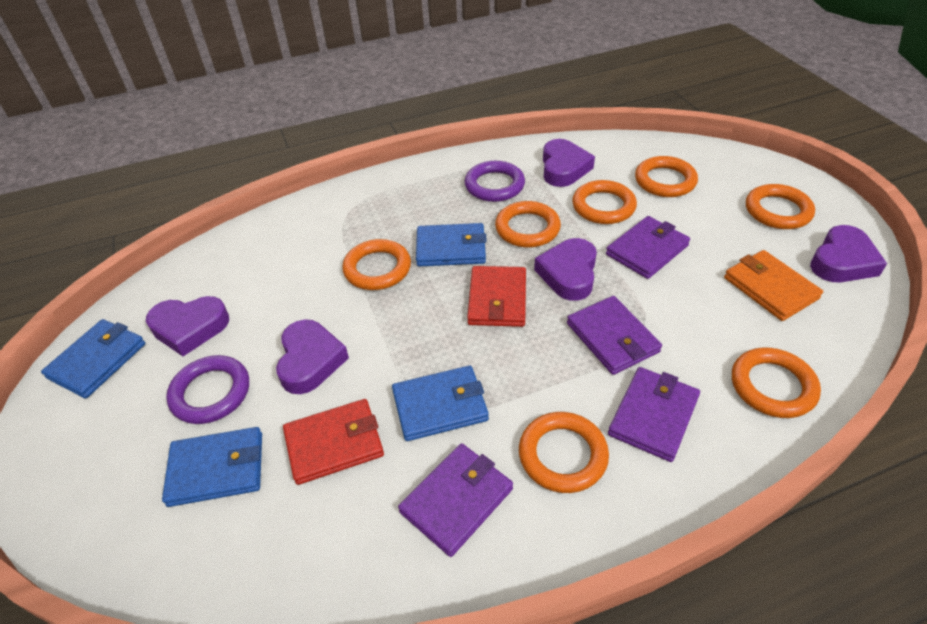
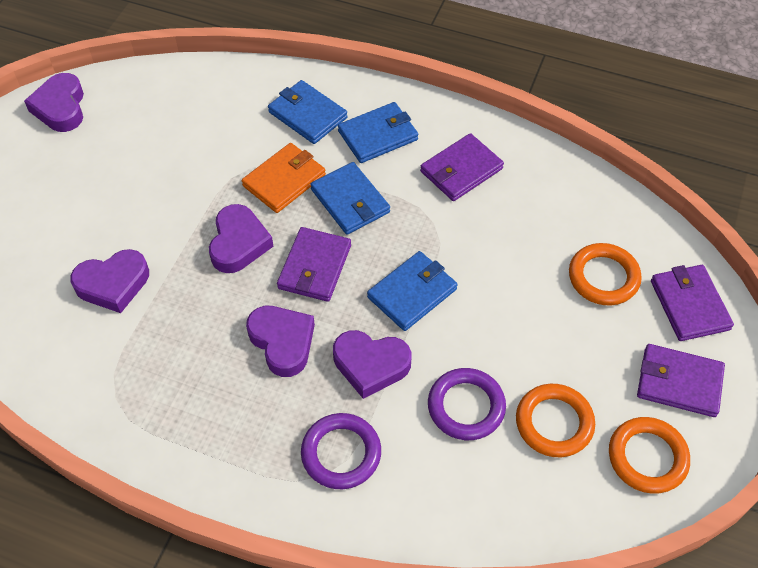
orange ring: [342,239,411,290] [495,201,561,247] [519,412,609,493] [572,180,637,224] [635,156,698,197] [732,347,821,418] [746,184,815,229] = 7 -> [516,384,595,457] [569,243,642,305] [609,417,690,494] = 3
red wallet: [283,399,384,485] [467,266,526,327] = 2 -> none = 0

